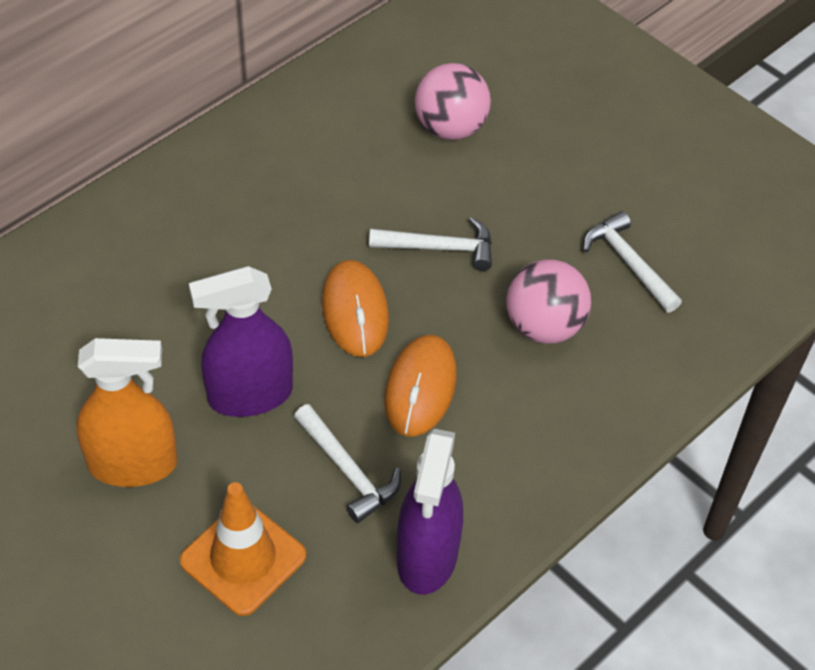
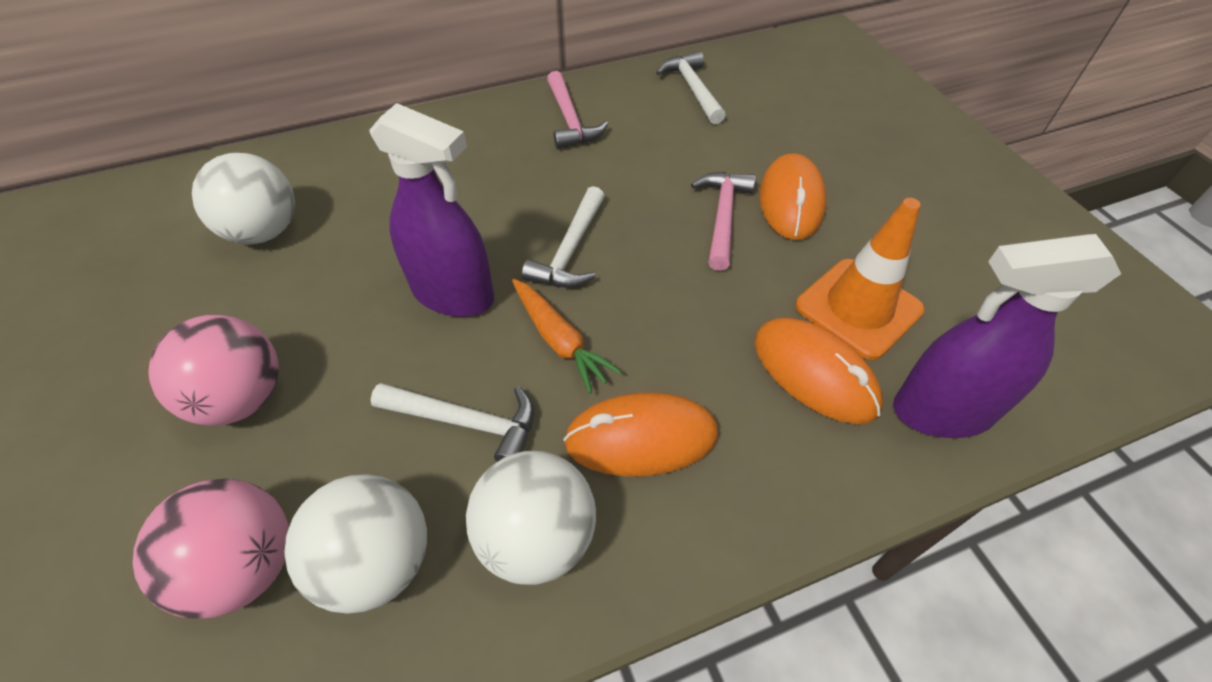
orange carrot: none = 0 -> [512,279,622,393] = 1
orange mouse: [322,260,389,357] [385,335,457,437] = 2 -> [563,392,718,477] [755,318,883,424] [759,154,826,240] = 3
orange spray bottle: [76,338,178,487] = 1 -> none = 0
pink hammer: none = 0 -> [547,71,608,149] [691,172,756,271] = 2
white ball: none = 0 -> [192,153,295,244] [284,474,427,614] [466,451,596,585] = 3

